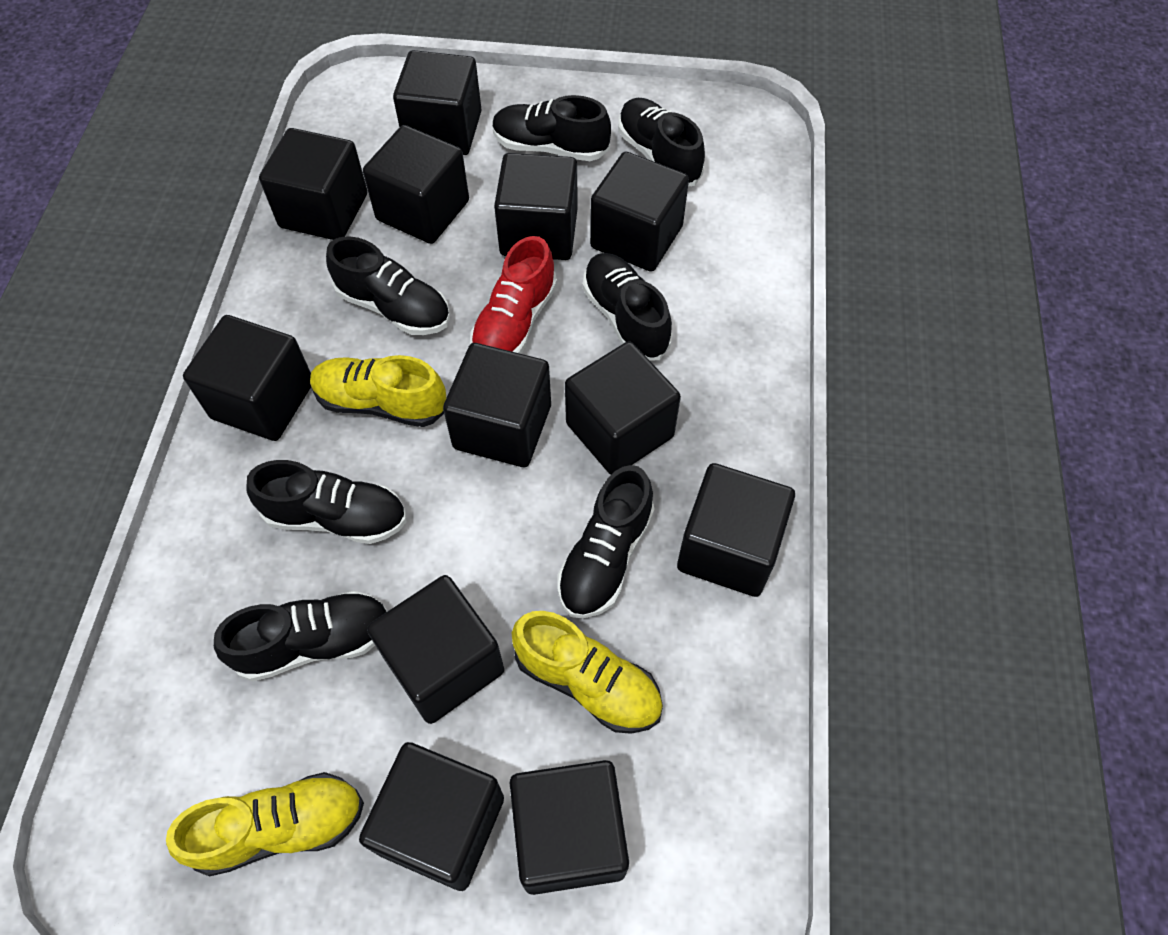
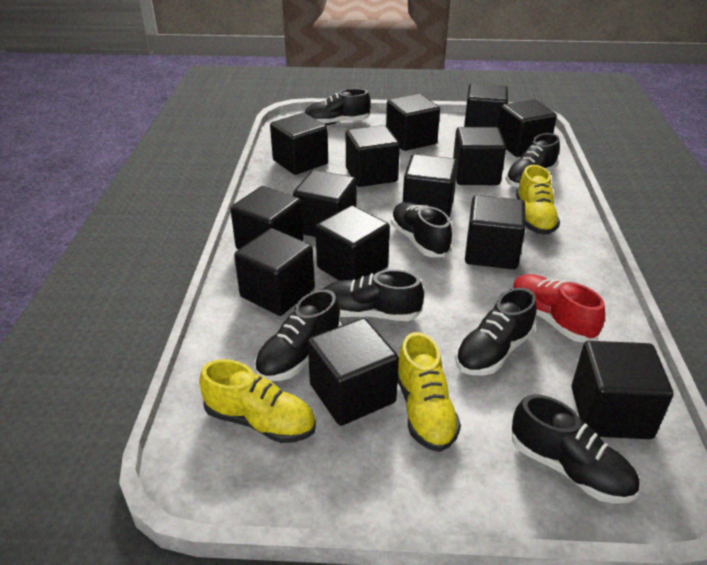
black cube: [183,315,311,441] [259,128,368,240] [359,742,504,891] [363,125,469,244] [367,575,504,724] [393,50,482,155] [443,343,551,467] [494,153,578,260] [509,760,629,895] [565,341,681,475] [590,152,689,272] [677,463,795,597] = 12 -> [230,186,304,250] [234,228,315,316] [270,113,328,175] [293,170,356,237] [308,318,399,426] [315,205,390,281] [346,125,400,187] [386,94,440,151] [403,154,458,218] [453,127,506,185] [464,83,508,128] [465,195,526,269] [498,99,557,157] [572,341,673,439] = 14

